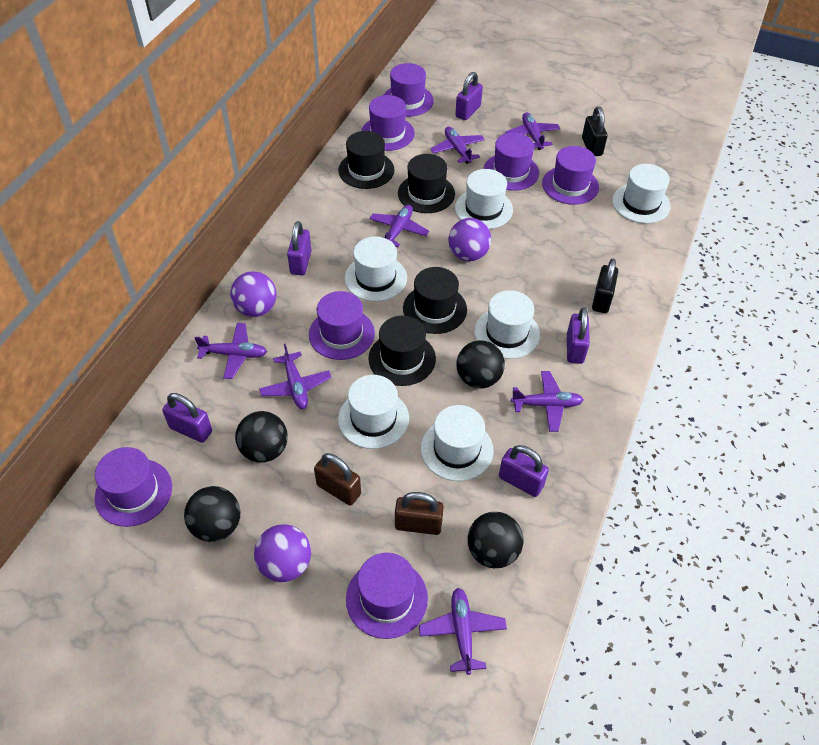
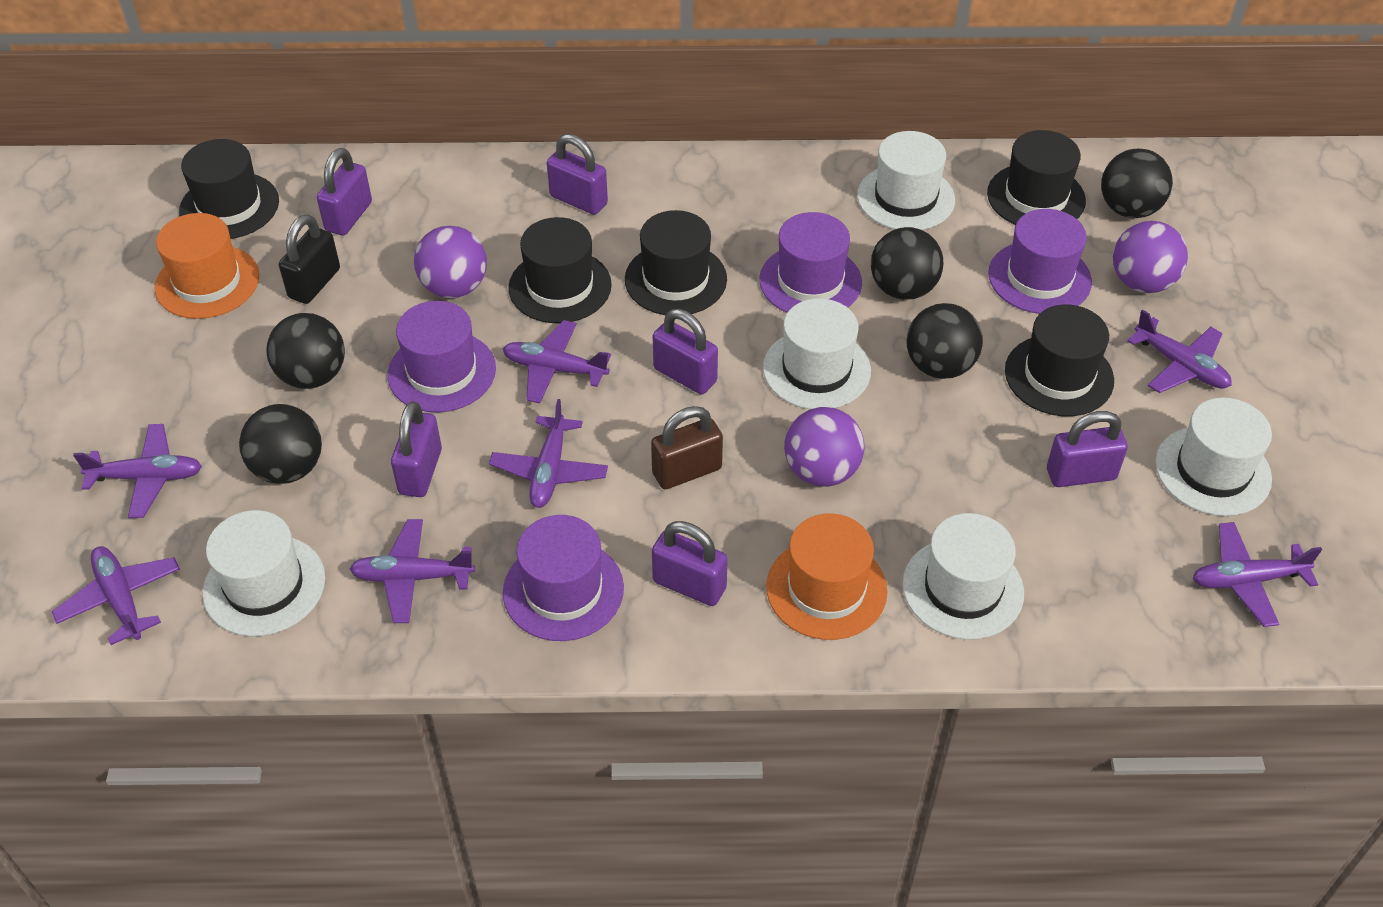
black ball: [184,486,241,542] [235,411,288,463] [457,340,505,389] [468,512,523,568] = 4 -> [239,404,322,484] [266,313,345,389] [871,227,943,300] [906,303,983,379] [1101,149,1173,218] = 5
black hat: [338,131,394,189] [368,316,436,386] [398,154,455,213] [403,267,467,334] = 4 -> [179,139,279,239] [508,217,612,323] [625,210,727,315] [987,130,1086,225] [1005,305,1114,416] = 5
black padlock: [582,106,608,156] [592,258,618,313] = 2 -> [279,214,340,304] = 1
brown padlock: [314,453,361,506] [395,492,444,535] = 2 -> [651,406,723,489] = 1
orange hat: none = 0 -> [155,213,259,319] [766,513,888,640] = 2
purple hat: [95,447,172,527] [309,291,375,360] [346,553,428,639] [361,95,415,151] [384,63,434,117] [483,133,539,191] [542,146,599,205] = 7 -> [387,301,496,412] [503,515,624,641] [760,212,862,313] [988,209,1092,314] = 4
purple padlock: [162,393,212,443] [287,221,312,275] [455,72,483,120] [499,445,549,497] [567,308,590,364] = 5 -> [317,148,372,236] [391,401,442,497] [547,134,608,215] [652,521,728,606] [653,309,718,394] [1047,411,1128,487] = 6
white hat: [338,375,409,449] [345,236,407,302] [421,405,494,481] [455,169,513,229] [474,290,540,359] [612,164,671,224] = 6 -> [203,510,325,636] [763,298,871,409] [857,131,955,230] [903,513,1024,640] [1155,398,1272,516] = 5

